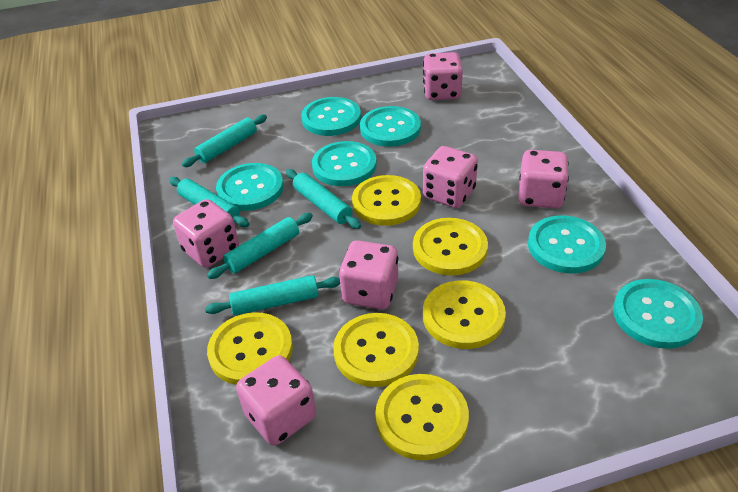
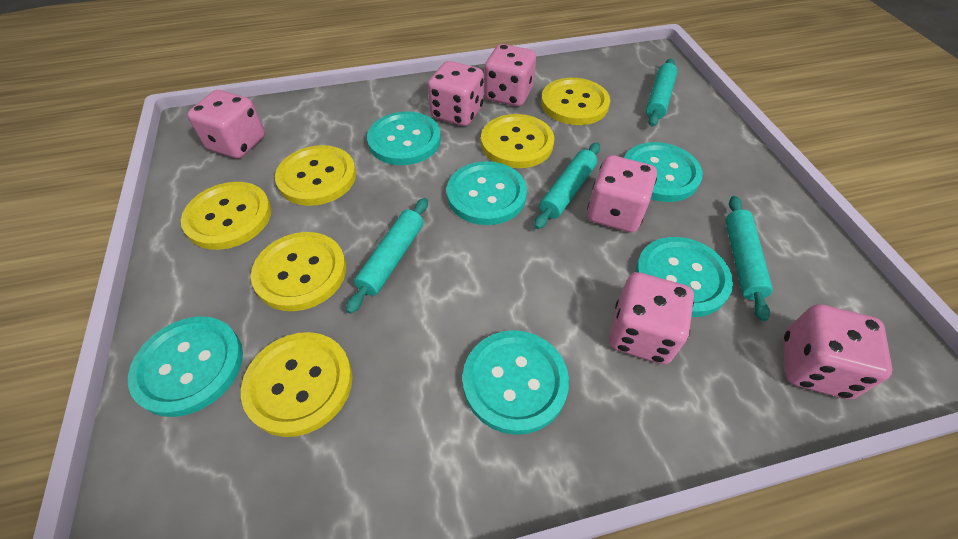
turquoise rolling pin: [169,177,249,227] [182,115,267,167] [205,275,340,315] [207,213,313,279] [286,169,361,229] = 5 -> [346,198,428,314] [534,143,600,229] [646,58,678,127] [726,196,773,321] = 4

